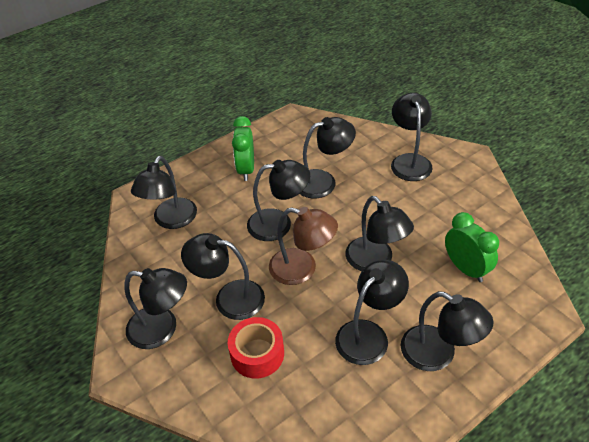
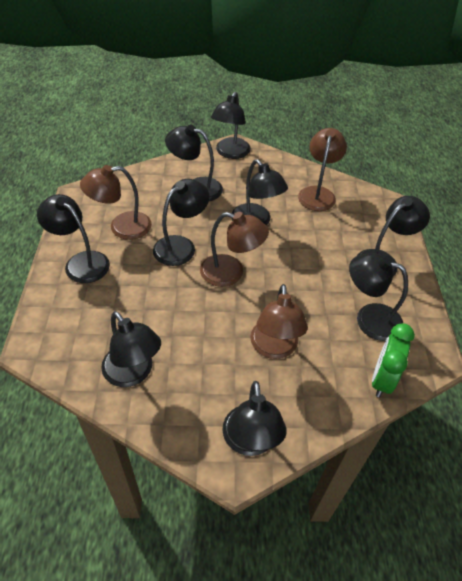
brown lamp: [269,207,338,285] = 1 -> [80,165,152,240] [200,212,269,287] [250,284,308,359] [298,128,347,211] = 4
green clock: [232,116,254,181] [445,212,499,282] = 2 -> [372,323,415,397] = 1
red tape: [228,317,284,379] = 1 -> none = 0

